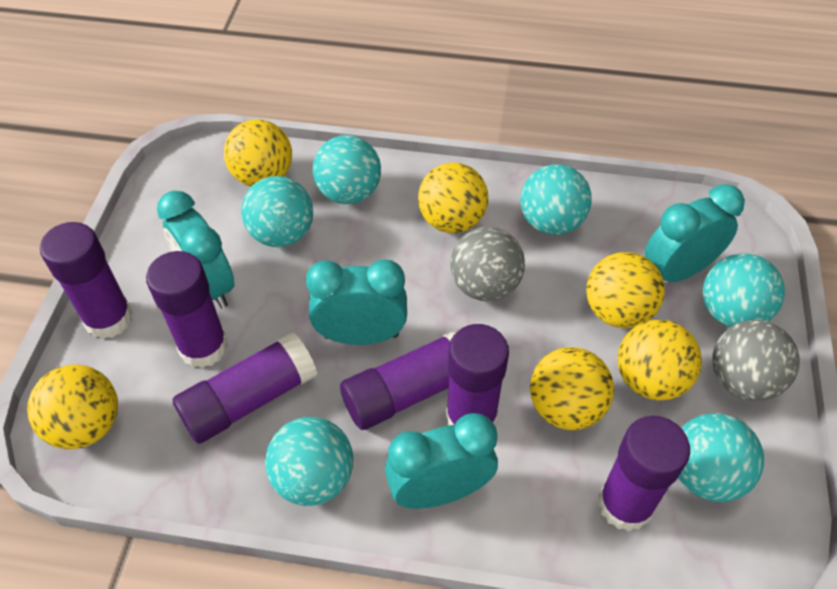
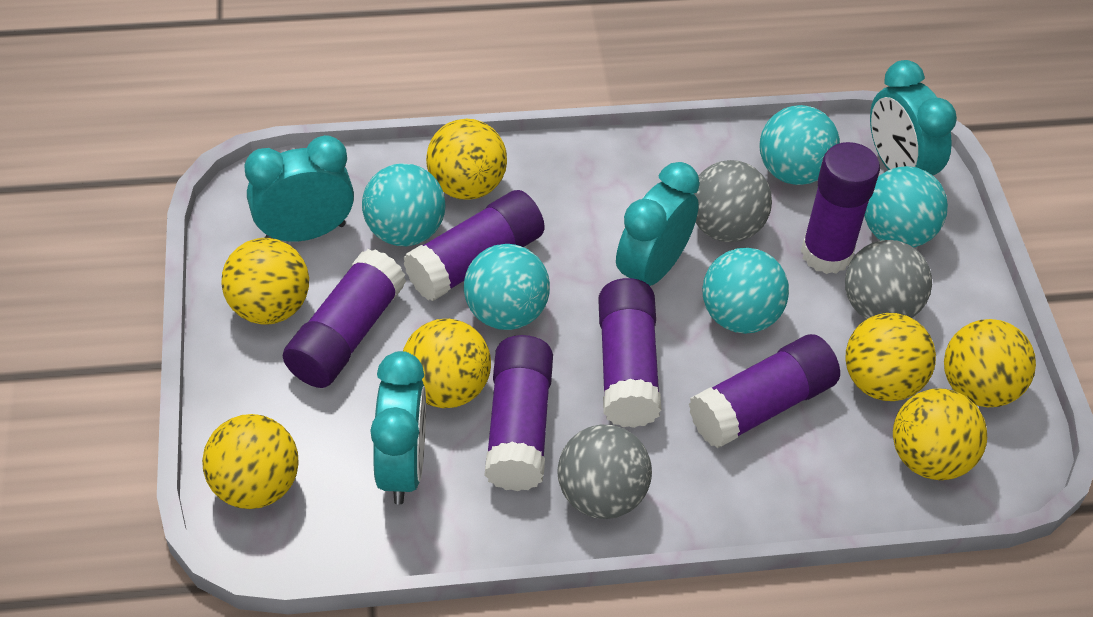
grey ball: [450,227,525,301] [712,320,800,401] = 2 -> [558,424,652,519] [694,160,772,242] [845,240,932,319] = 3
turquoise ball: [241,176,313,247] [265,417,353,506] [313,135,381,204] [520,164,592,235] [678,413,764,502] [703,253,785,327] = 6 -> [362,163,445,246] [464,244,550,330] [702,248,789,334] [759,105,840,185] [865,166,948,247] = 5
yellow ball: [27,365,118,449] [224,119,292,186] [418,163,488,233] [530,347,614,430] [586,252,665,328] [618,320,702,401] = 6 -> [202,414,299,509] [222,238,309,325] [403,319,491,408] [426,119,507,200] [845,313,936,401] [893,389,987,480] [944,319,1036,407] = 7

